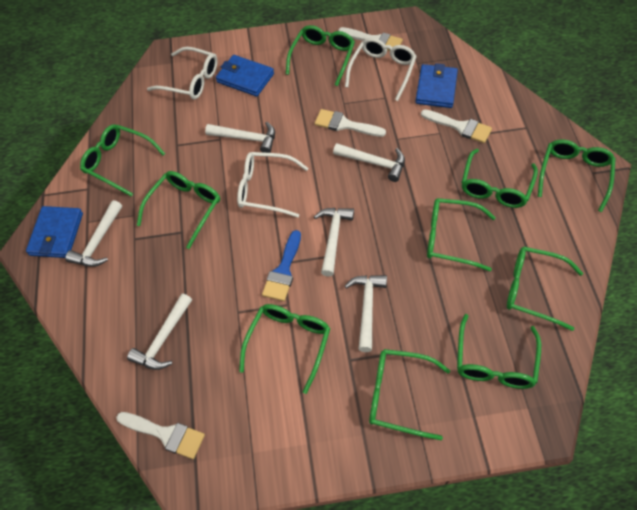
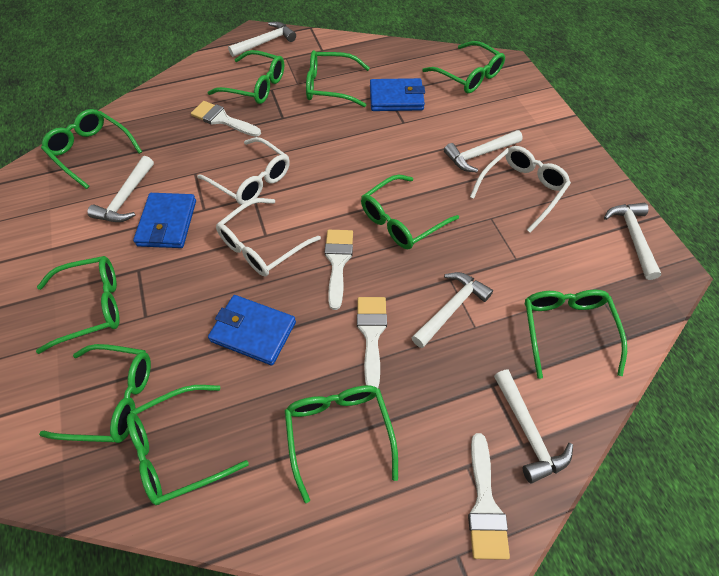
blue brush: [262,230,301,301] = 1 -> none = 0

